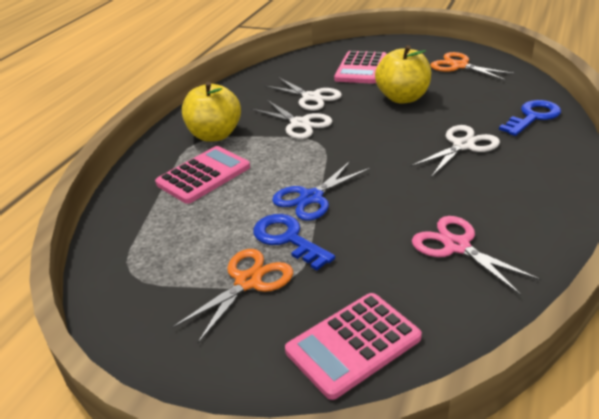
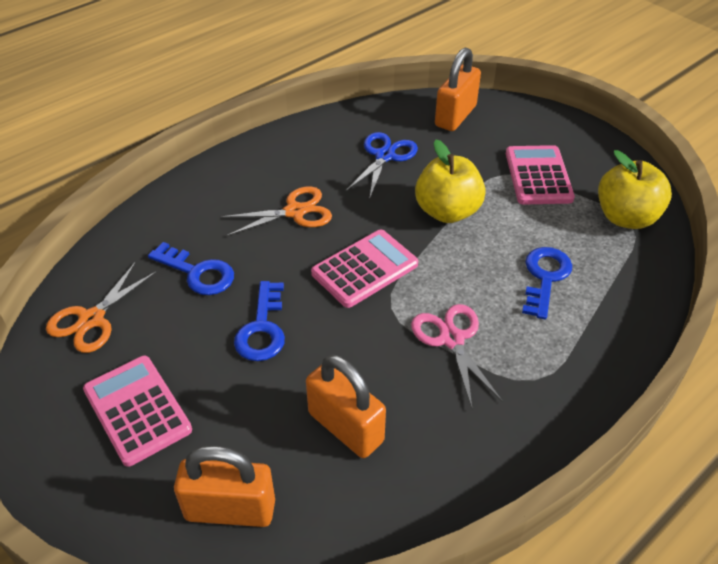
blue key: [253,214,335,270] [499,100,561,136] = 2 -> [148,242,234,295] [234,281,285,361] [522,247,572,319] = 3
orange padlock: none = 0 -> [174,445,275,527] [306,355,386,458] [435,48,481,131] = 3
white scissors: [251,100,333,139] [264,77,342,111] [410,125,500,177] = 3 -> none = 0

